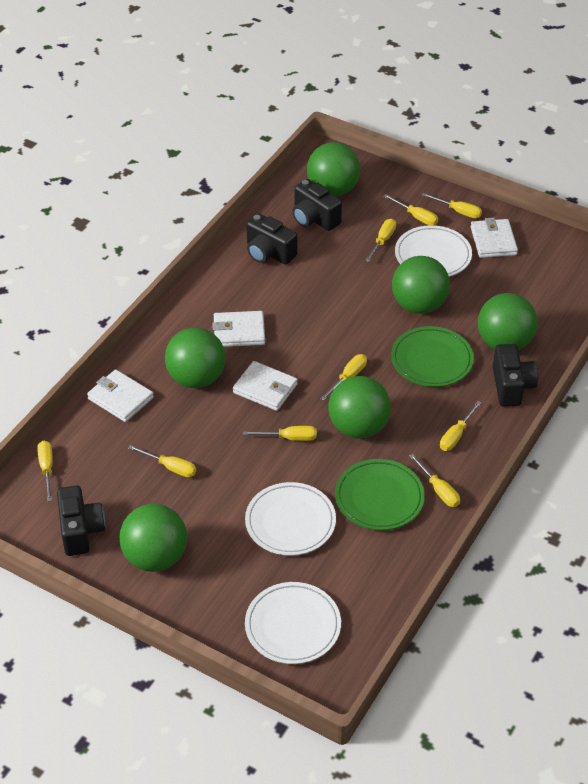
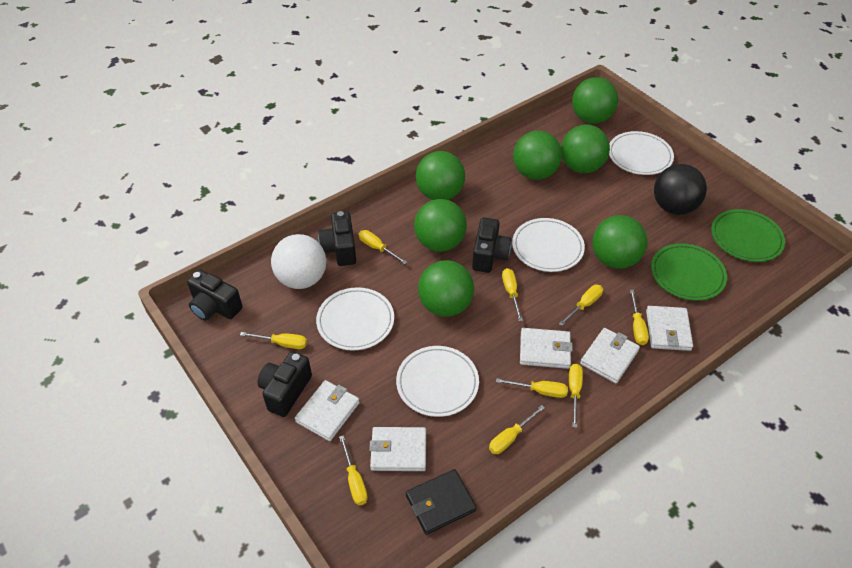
black ball: none = 0 -> [654,164,707,215] = 1
black wallet: none = 0 -> [406,469,477,535] = 1
green ball: [119,504,187,572] [165,328,226,388] [307,142,360,196] [328,376,391,438] [392,256,450,314] [478,293,538,350] = 6 -> [414,199,467,252] [416,151,465,200] [418,260,474,317] [513,131,562,180] [561,125,610,173] [572,77,618,124] [592,215,647,269] = 7
white ball: none = 0 -> [271,234,326,289] = 1
white plate: [245,482,336,556] [245,582,341,664] [395,225,472,277] = 3 -> [316,287,394,351] [396,346,479,417] [512,218,585,272] [609,131,674,175] = 4
white wallet: [87,369,154,422] [212,311,265,347] [233,361,298,411] [471,217,518,258] = 4 -> [295,380,360,441] [369,427,426,471] [520,328,573,369] [580,328,640,384] [646,306,693,351] = 5

